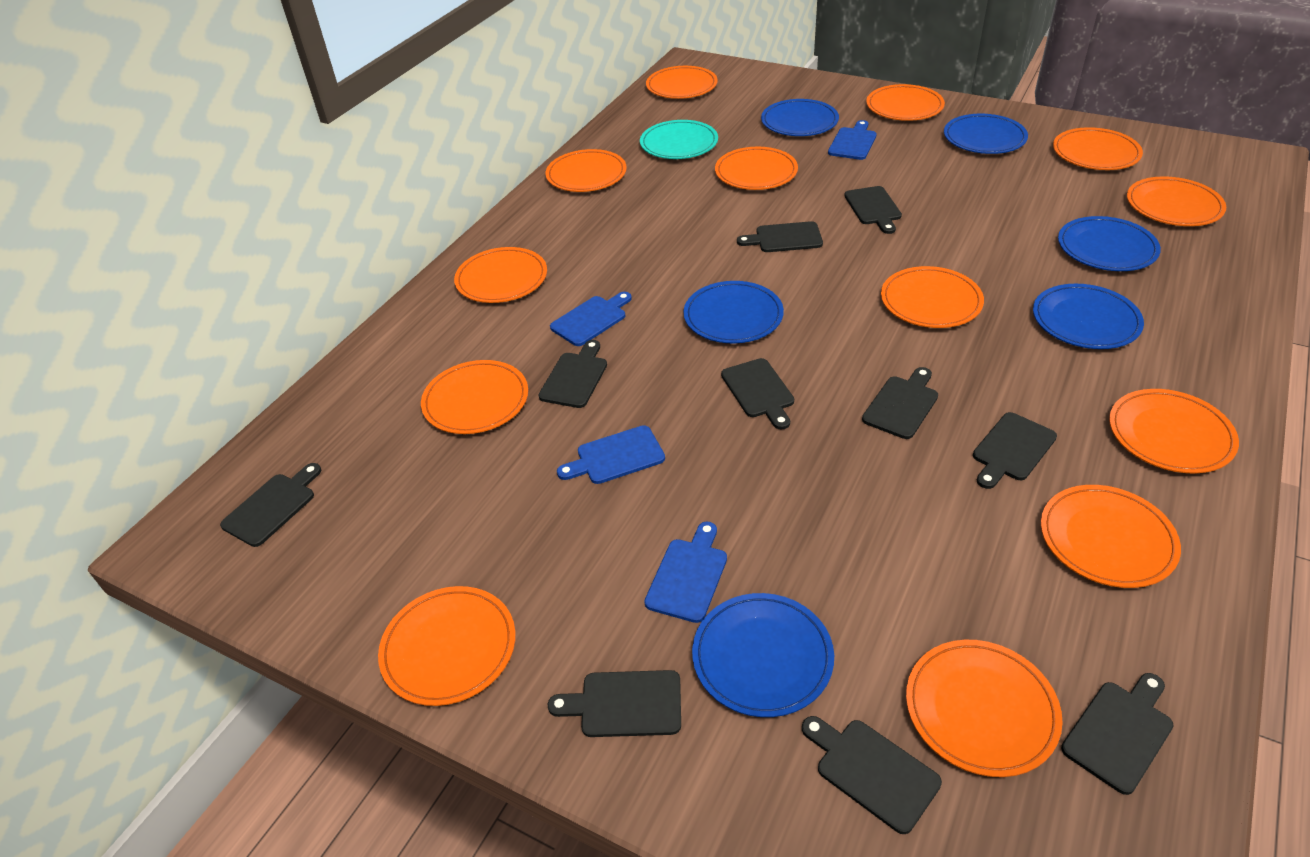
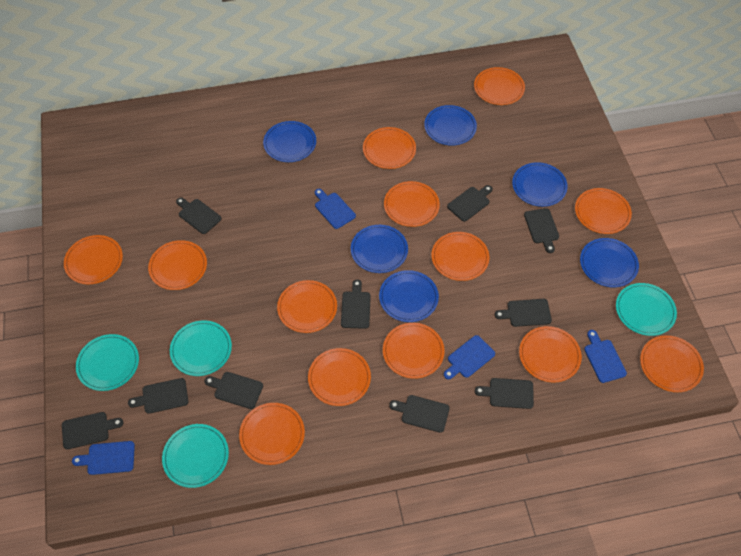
turquoise plate: [640,120,718,159] = 1 -> [76,334,139,391] [162,424,229,488] [170,320,232,376] [616,283,677,336] = 4

